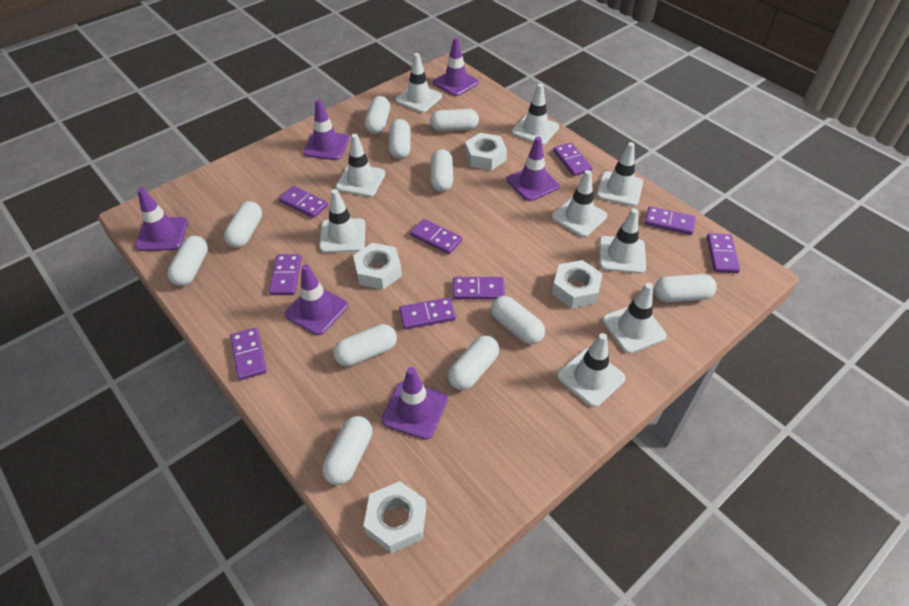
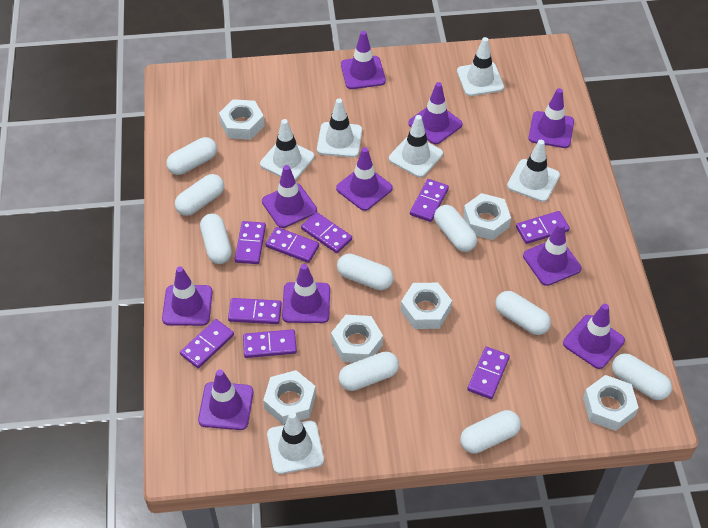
purple traffic cone: [135,188,188,251] [285,264,348,335] [303,99,349,160] [381,367,447,440] [433,37,479,96] [507,137,559,201] = 6 -> [162,266,213,326] [198,369,253,430] [262,165,317,228] [282,264,330,323] [336,147,393,211] [341,31,386,89] [408,82,462,144] [523,222,581,286] [528,88,574,148] [563,304,625,369] = 10
white capsule: [167,236,208,286] [224,201,262,248] [322,416,372,485] [333,324,397,367] [365,96,390,134] [389,119,411,159] [430,109,479,132] [431,149,453,192] [448,336,499,390] [491,296,545,344] [654,274,717,302] = 11 -> [166,137,217,175] [175,174,224,216] [200,213,232,264] [337,253,394,290] [339,351,399,391] [434,205,477,252] [460,410,521,453] [495,291,551,335] [612,353,672,400] = 9
white nut: [353,243,402,290] [363,481,426,554] [465,133,507,170] [552,260,602,308] = 4 -> [219,99,265,140] [263,370,316,425] [331,315,383,363] [401,283,452,329] [463,193,511,240] [583,375,639,431] = 6
white traffic cone: [319,189,366,253] [336,134,385,197] [396,53,442,113] [512,84,559,145] [552,170,607,237] [557,333,626,407] [597,142,643,206] [599,208,646,274] [602,283,667,354] = 9 -> [260,119,314,180] [267,412,324,474] [317,98,362,157] [389,115,443,178] [457,37,504,96] [507,140,560,202] = 6

